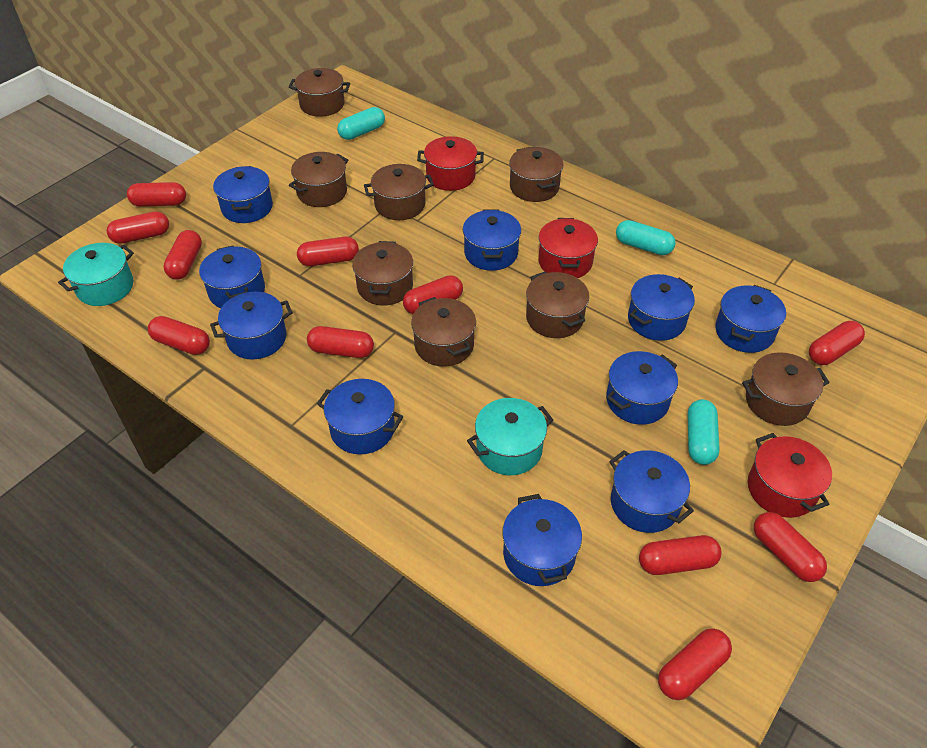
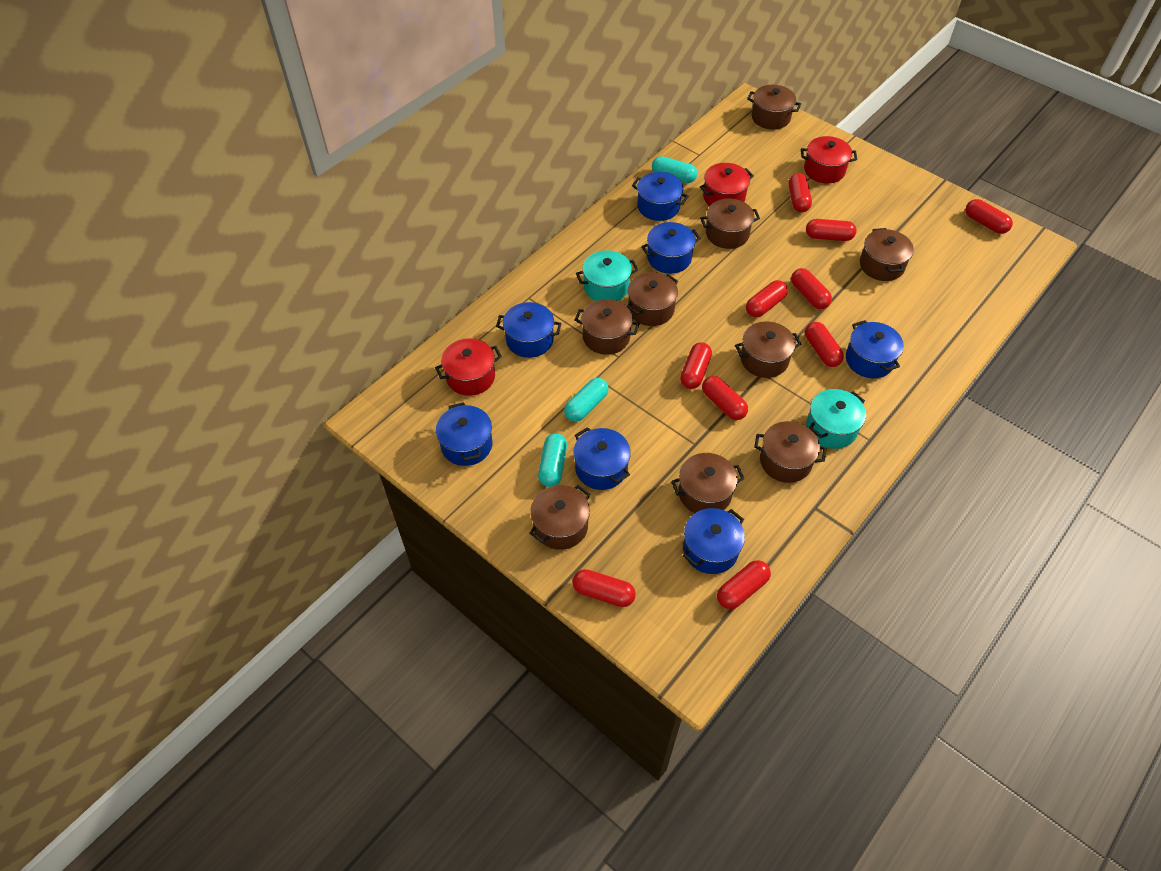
blue pot: [199,245,265,308] [210,292,293,360] [213,166,273,223] [317,379,404,454] [463,210,521,271] [502,494,582,586] [606,351,678,425] [609,450,694,533] [628,274,695,341] [715,285,786,353] = 10 -> [436,402,493,466] [496,302,561,358] [573,427,631,490] [632,172,689,221] [641,222,701,274] [683,508,745,574] [846,320,904,378] = 7
brown pot: [289,68,350,117] [289,152,348,207] [352,241,413,306] [364,164,434,220] [411,297,476,367] [509,147,564,202] [526,271,589,338] [742,352,830,426] = 8 -> [529,485,590,550] [575,299,639,355] [627,272,678,326] [671,453,744,513] [700,198,760,249] [735,321,801,378] [747,85,801,130] [754,421,826,483] [860,228,914,281] = 9
red capsule: [107,211,169,244] [127,182,186,207] [148,316,210,355] [163,230,202,280] [297,237,359,266] [307,326,374,358] [403,275,463,314] [639,535,721,575] [658,628,732,700] [754,512,827,582] [809,321,865,365] = 11 -> [572,569,636,607] [680,342,712,389] [702,376,748,420] [717,560,771,609] [746,280,788,317] [788,173,812,212] [791,268,832,309] [805,322,844,367] [806,219,857,241] [965,199,1013,234] = 10

